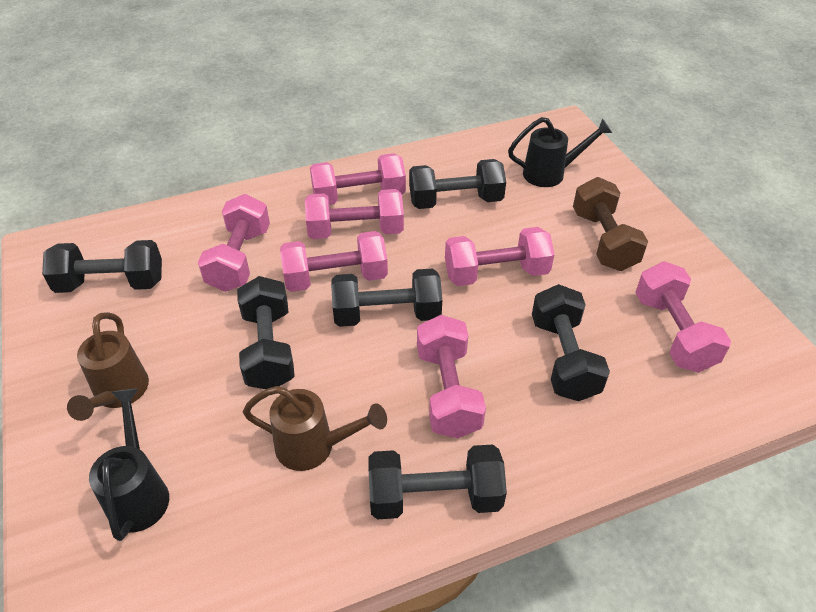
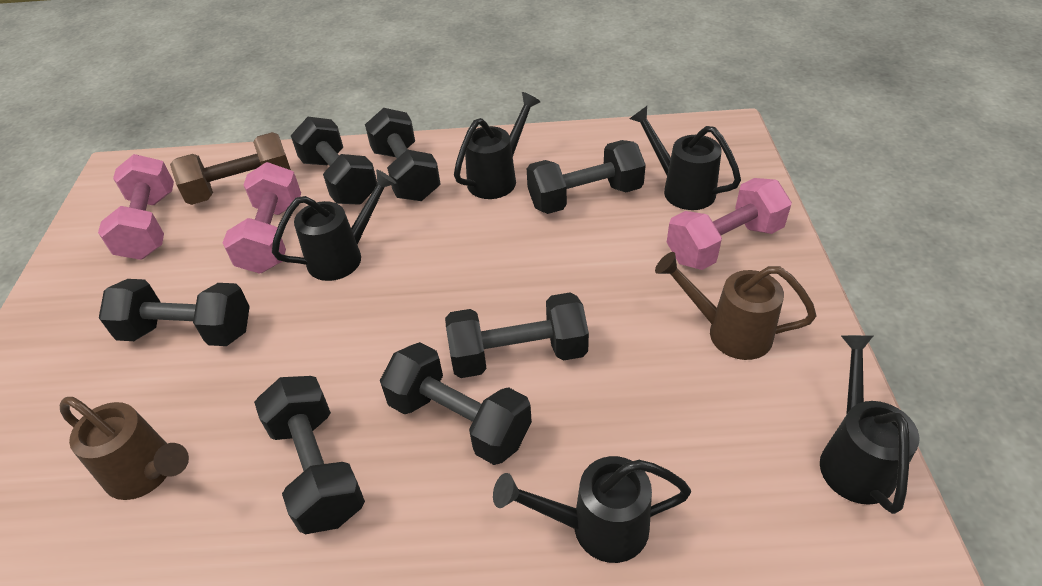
black dumbbell: [42,240,162,293] [237,276,295,389] [331,268,442,327] [368,444,507,519] [409,159,506,209] [532,284,610,401] = 6 -> [99,279,250,346] [254,376,365,534] [291,117,377,205] [365,108,441,201] [380,342,532,465] [445,292,589,378] [527,140,646,214] = 7
black watering can: [89,388,169,541] [508,117,612,187] = 2 -> [272,170,396,281] [454,92,540,199] [493,456,691,563] [630,106,741,210] [820,335,919,514] = 5
pink dumbbell: [198,194,270,292] [280,231,388,292] [305,189,404,239] [310,153,406,205] [417,315,486,438] [445,227,555,286] [635,261,731,372] = 7 -> [98,154,174,260] [223,162,301,274] [667,178,792,270] = 3

